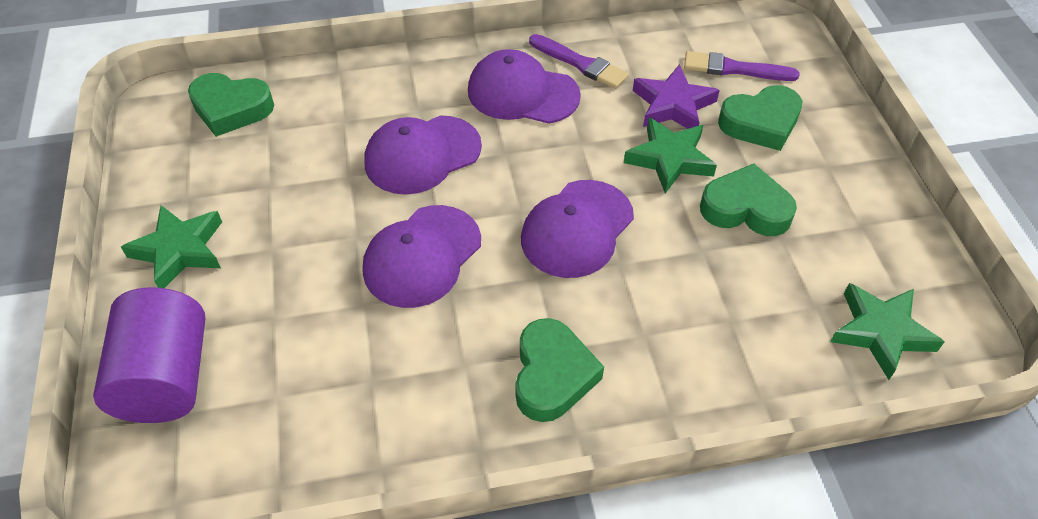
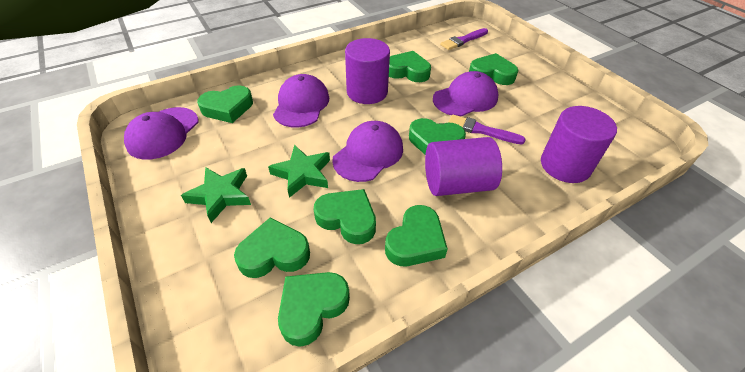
green heart: [188,73,274,137] [515,318,604,422] [700,164,797,236] [718,85,803,151] = 4 -> [197,85,253,123] [234,218,310,278] [278,272,350,347] [314,189,376,244] [385,205,448,266] [389,51,431,82] [409,118,466,154] [469,53,519,85] = 8
green star: [121,205,222,288] [624,117,717,194] [830,283,945,380] = 3 -> [181,167,251,223] [268,145,330,198] = 2
purple cylinder: [93,287,205,423] = 1 -> [345,38,390,104] [425,137,502,196] [541,106,617,183] = 3
purple star: [633,64,720,129] = 1 -> none = 0

